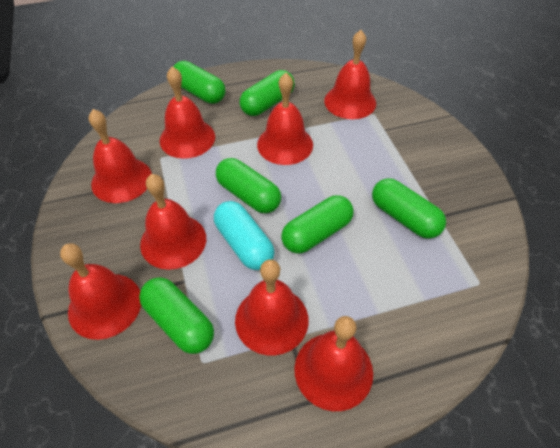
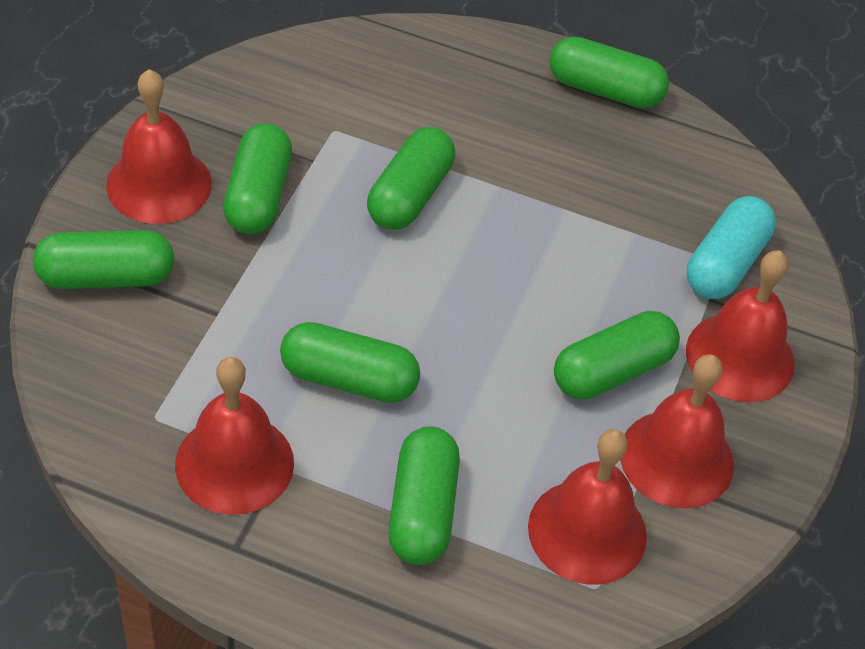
green capsule: [139,277,214,354] [173,61,225,104] [216,158,281,213] [240,70,295,116] [281,195,354,254] [372,178,446,239] = 6 -> [33,230,174,289] [223,123,292,234] [280,322,420,403] [367,127,455,230] [388,426,460,565] [550,36,669,109] [554,311,680,400] = 7
red bell: [60,244,141,340] [89,109,152,203] [140,174,206,270] [159,67,215,159] [235,259,309,356] [257,73,313,165] [294,316,373,411] [324,30,376,119] = 8 -> [106,69,212,224] [175,357,294,515] [528,429,647,584] [620,354,734,508] [686,251,795,402] = 5

